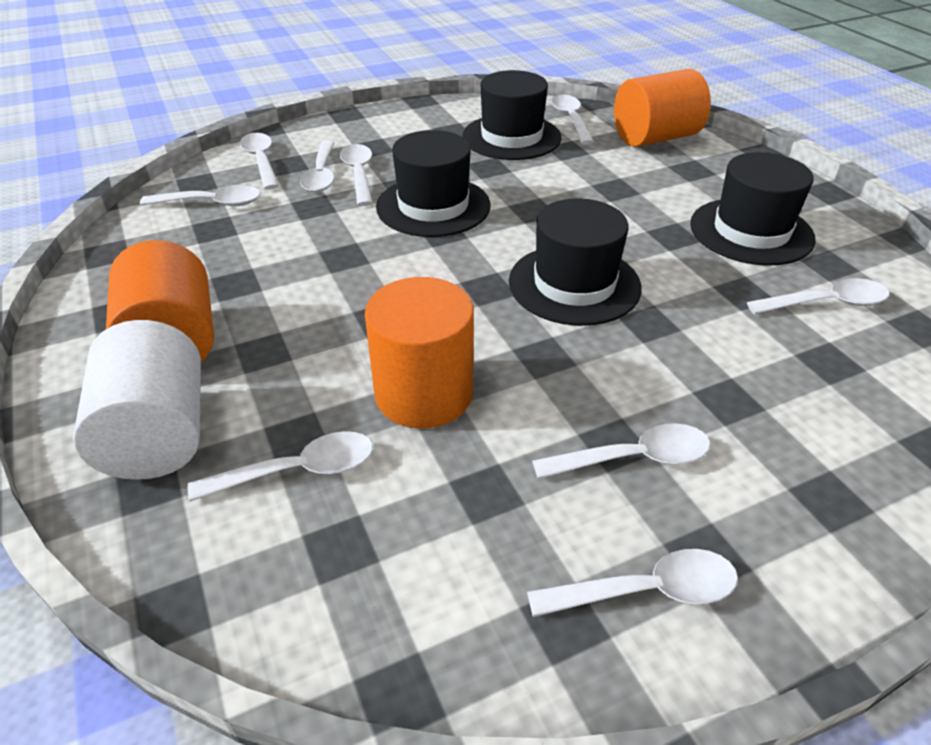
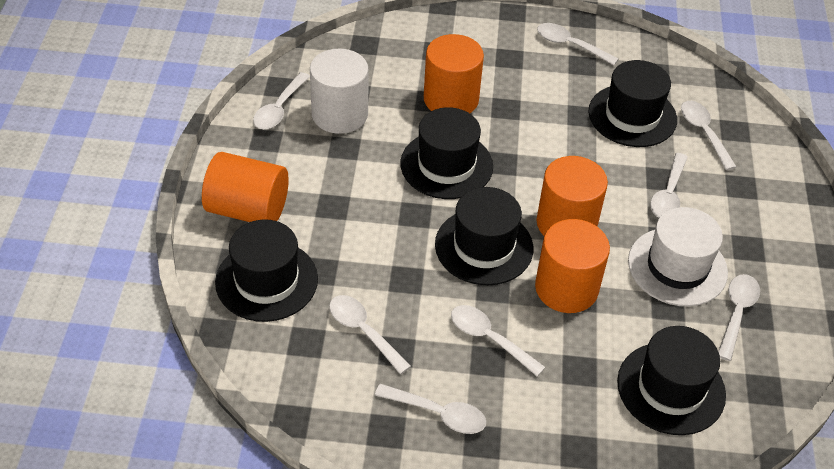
black hat: [376,130,491,237] [462,70,561,160] [509,198,642,326] [690,152,815,266] = 4 -> [215,219,318,322] [400,107,493,199] [435,187,533,285] [588,60,677,147] [617,326,726,435] = 5
orange cylinder: [106,240,214,362] [365,277,474,428] [614,69,711,147] = 3 -> [202,152,289,222] [424,34,484,113] [535,219,610,313] [536,156,608,236] = 4
white hat: none = 0 -> [628,207,728,307] = 1
white spoon: [140,185,261,206] [188,431,373,502] [240,133,279,190] [300,141,335,192] [340,144,373,206] [527,549,738,617] [532,423,710,479] [551,95,594,145] [747,278,890,314] = 9 -> [253,72,310,130] [329,295,411,374] [375,384,486,434] [451,305,546,377] [537,23,618,65] [650,153,688,218] [681,101,736,170] [718,274,760,361] = 8

